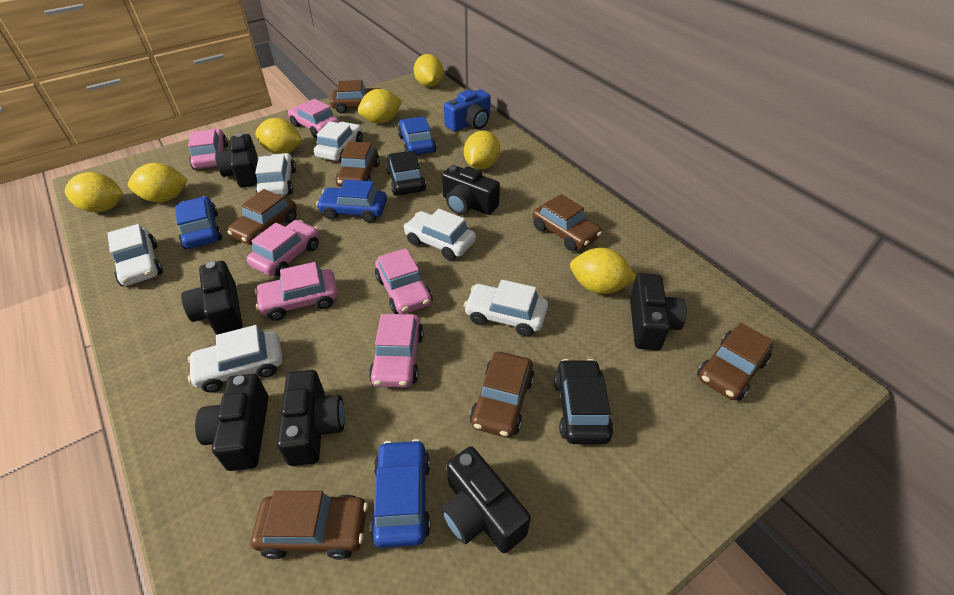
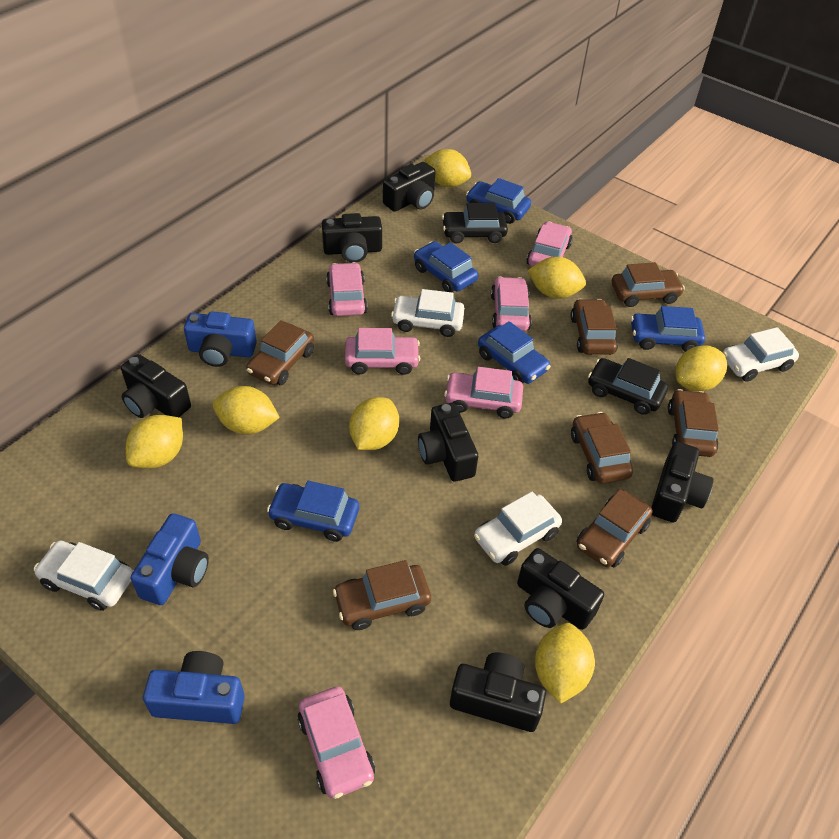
blue camera: [444,89,491,132] = 1 -> [131,513,209,605] [143,651,245,724] [184,311,257,367] = 3
blue car: [175,196,222,249] [316,179,387,223] [370,439,431,548] [398,117,436,155] = 4 -> [267,481,359,542] [414,241,478,292] [466,178,531,224] [478,321,551,384] [631,306,705,352] = 5
white car: [107,224,163,286] [188,325,283,392] [255,153,296,196] [314,121,363,161] [403,209,476,260] [464,280,548,336] = 6 -> [34,540,133,611] [391,289,465,337] [474,491,562,566] [723,327,799,382] = 4

